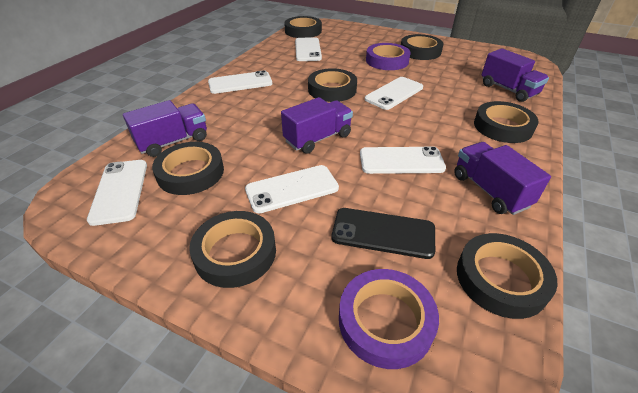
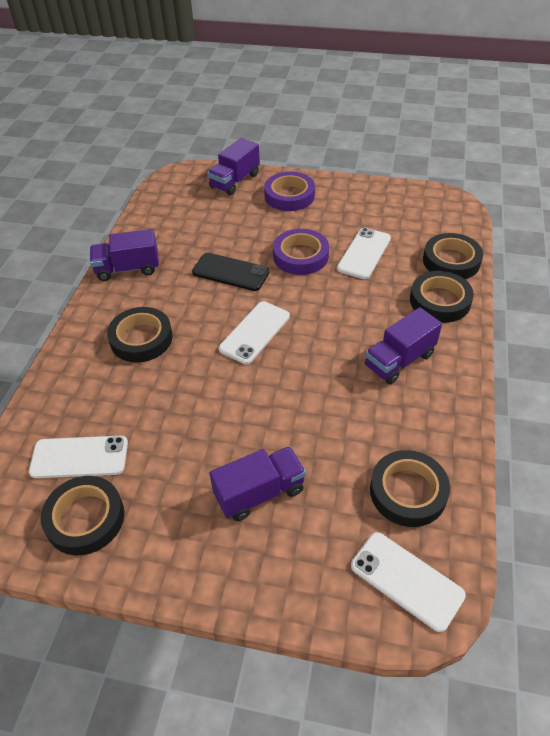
black tape: [152,142,224,195] [189,211,276,288] [284,16,322,38] [308,68,357,102] [401,34,444,60] [457,233,558,319] [474,101,539,143] = 7 -> [41,476,124,555] [107,307,173,362] [370,450,450,527] [410,271,474,323] [423,233,483,279] = 5
white phone: [87,160,147,226] [208,70,272,94] [245,165,339,213] [295,37,322,61] [360,146,446,174] [365,77,423,110] = 6 -> [29,436,128,478] [219,301,290,364] [337,228,391,279] [351,532,466,632] = 4

